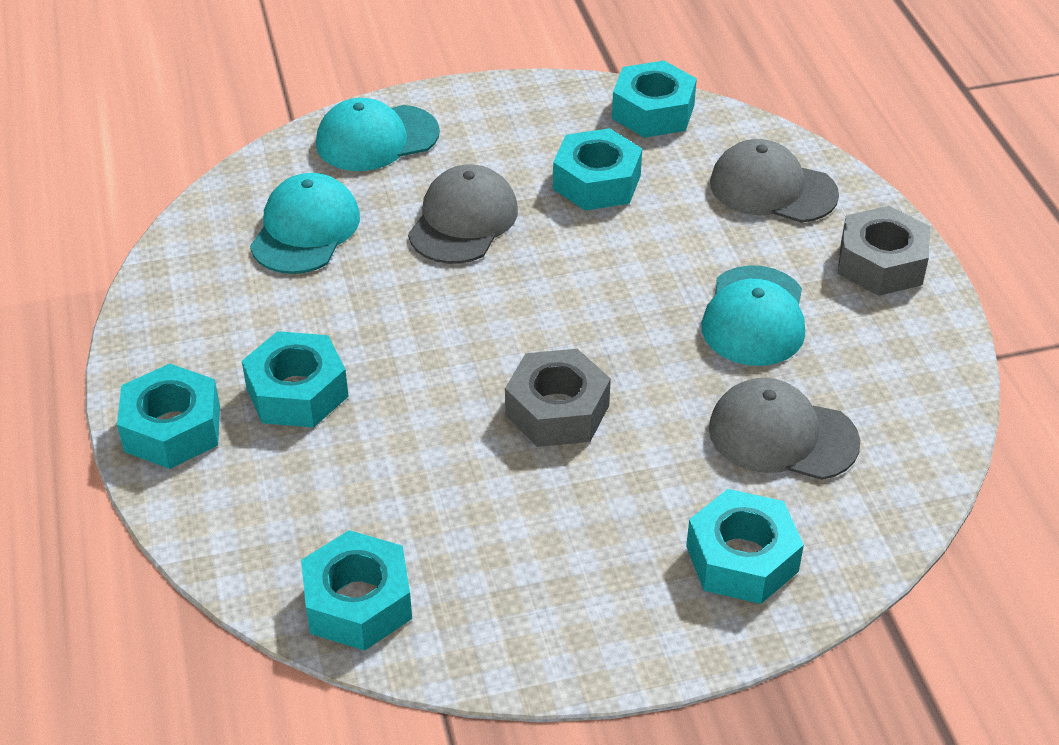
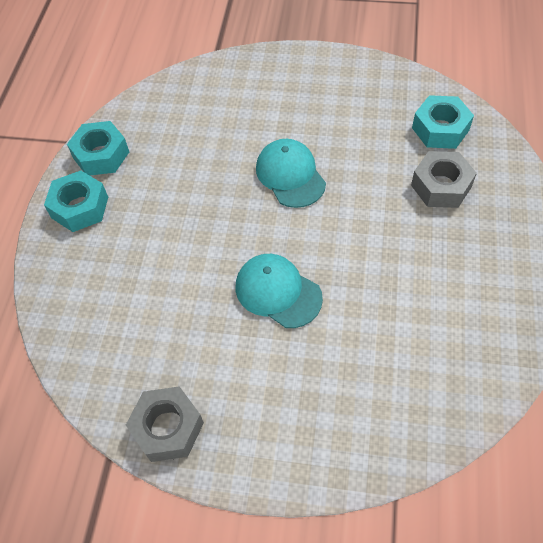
grey cap: [408,164,518,264] [709,378,860,480] [710,139,839,223] = 3 -> none = 0
turquoise cap: [250,173,360,274] [316,98,440,171] [701,265,805,366] = 3 -> [236,254,323,328] [256,139,326,208] = 2
turquoise nut: [117,364,220,469] [242,331,349,428] [301,530,412,651] [553,128,642,211] [612,61,697,138] [686,489,804,604] = 6 -> [44,170,108,232] [67,121,129,176] [412,95,474,149] = 3

